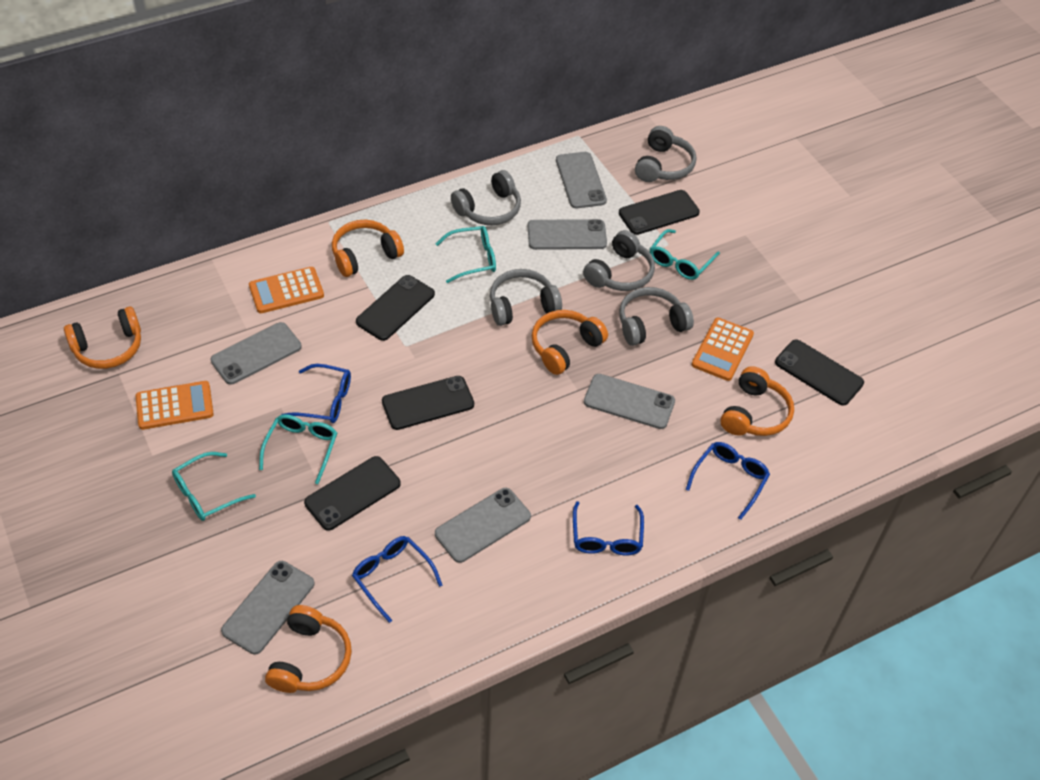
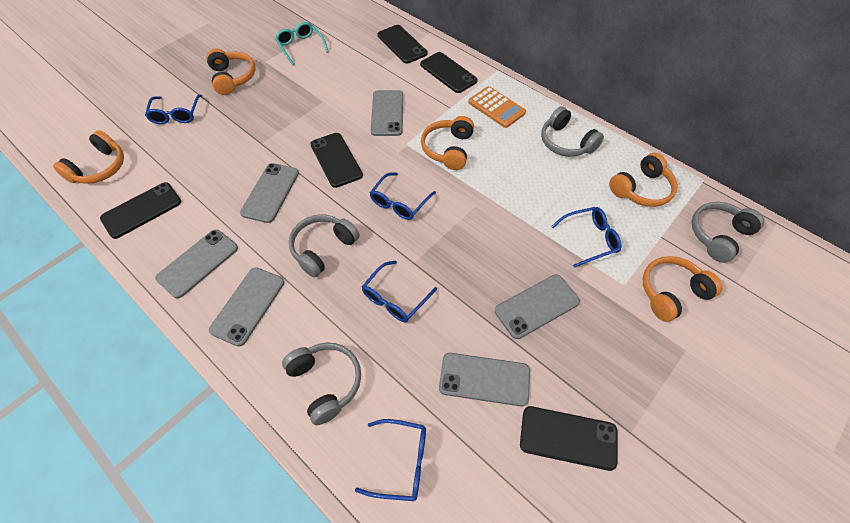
blue glasses: [281,364,351,423] [352,536,442,623] [573,501,644,555] [686,442,770,520] = 4 -> [145,95,202,124] [355,419,426,501] [362,261,437,322] [370,172,436,220] [551,207,622,268] = 5
grey headphones: [451,170,521,225] [490,269,562,326] [583,230,655,291] [619,287,694,346] [635,126,696,182] = 5 -> [282,343,361,425] [289,214,360,278] [541,106,604,157] [691,202,764,263] = 4
orange calculator: [136,381,214,430] [249,267,324,313] [692,318,754,381] = 3 -> [468,86,526,128] = 1
turquoise glasses: [172,452,256,521] [259,414,337,484] [435,226,496,283] [650,229,720,280] = 4 -> [275,22,328,65] = 1

